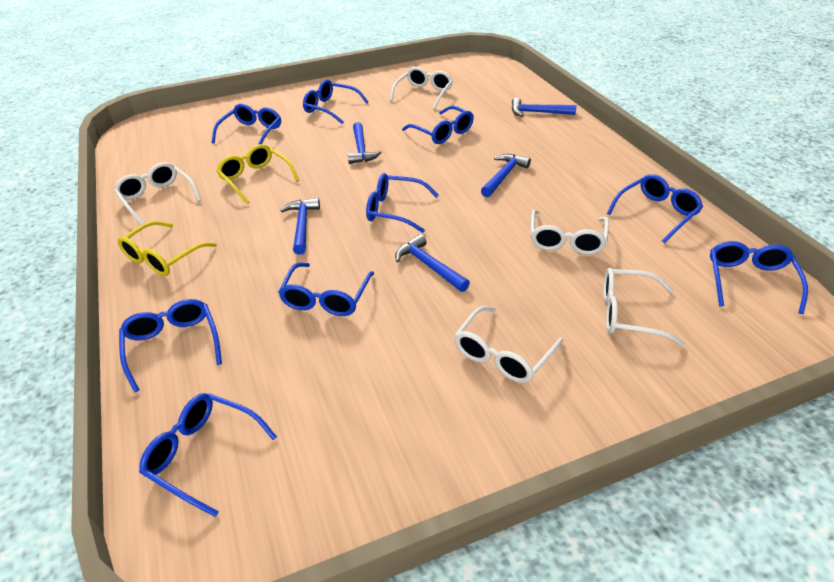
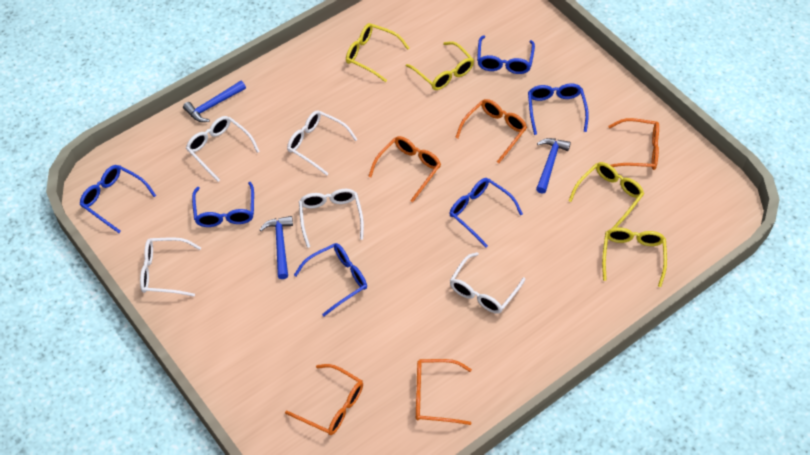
blue glasses: [119,299,222,393] [139,393,277,517] [212,104,281,145] [278,263,374,316] [303,79,369,124] [366,173,439,233] [402,106,474,144] [607,174,703,243] [710,241,808,314] = 9 -> [79,165,156,233] [192,182,254,227] [294,243,367,316] [450,178,523,248] [477,35,535,74] [528,83,589,135] = 6
blue hammer: [280,198,320,255] [348,122,382,164] [395,234,470,292] [481,154,531,197] [512,97,576,117] = 5 -> [183,81,246,122] [260,216,293,279] [536,138,571,194] = 3
orange glasses: none = 0 -> [285,364,363,435] [368,136,441,202] [416,359,472,425] [455,99,527,163] [608,118,659,170] = 5
yellow glasses: [118,221,217,276] [216,144,299,204] = 2 -> [346,23,409,82] [406,41,474,90] [568,162,644,228] [602,227,667,287] = 4

